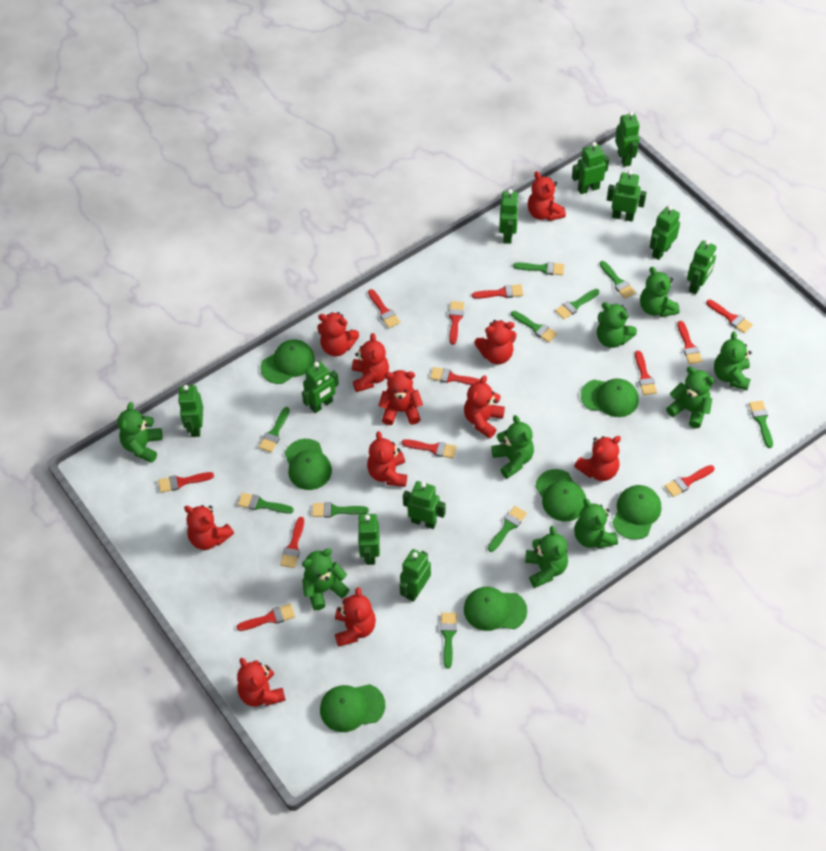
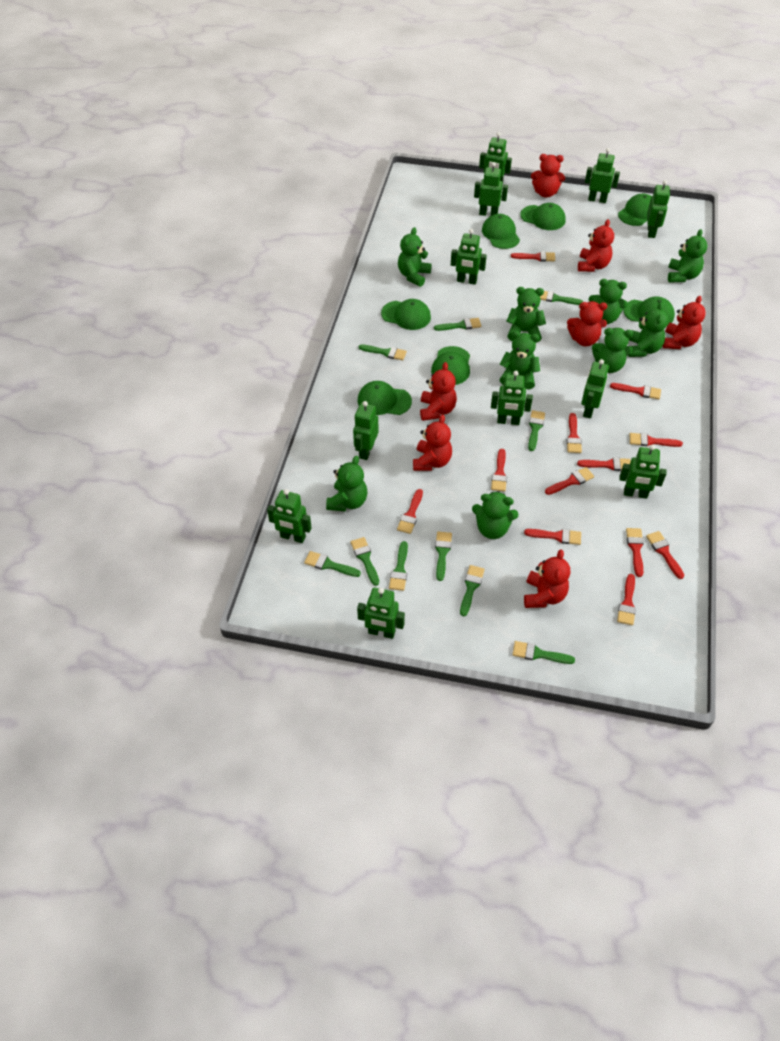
red teddy bear: [184,505,234,550] [237,658,286,706] [317,312,359,356] [335,587,376,647] [352,333,389,392] [367,431,407,487] [378,370,423,425] [464,375,505,439] [474,320,517,364] [528,171,566,221] [574,436,621,481] = 11 -> [413,415,452,471] [420,362,457,421] [524,549,570,608] [531,154,565,198] [567,301,607,346] [578,219,614,272] [663,296,706,349] = 7

